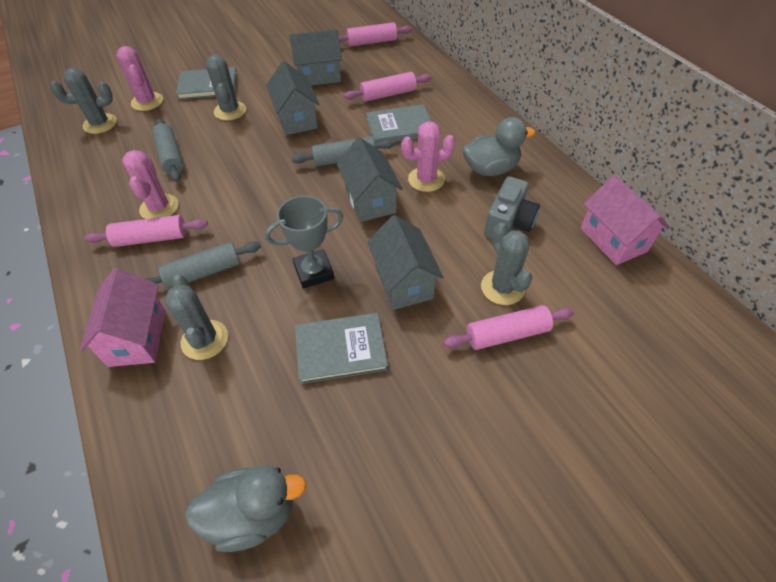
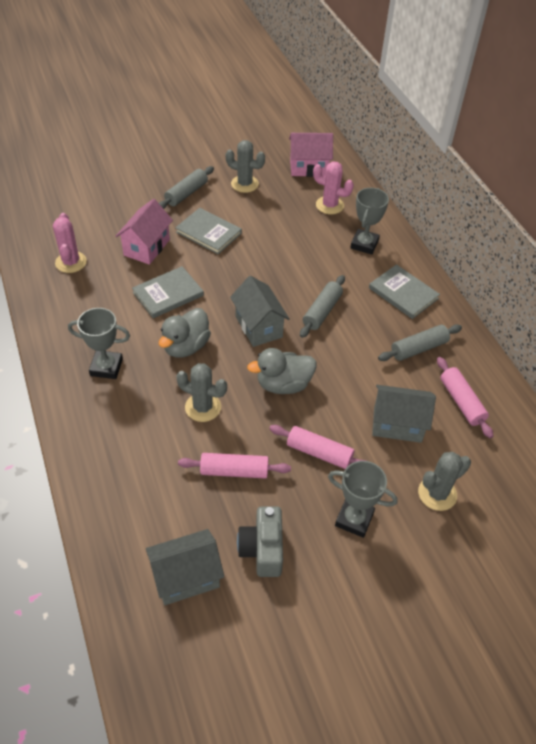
grey cactus: [51,68,117,134] [165,275,228,360] [206,54,246,120] [481,222,532,305] = 4 -> [176,363,227,422] [226,140,265,193] [418,452,471,511] = 3
grey house: [266,61,319,135] [289,29,342,86] [337,137,403,222] [367,215,443,310] = 4 -> [146,529,224,605] [230,276,290,347] [372,385,436,443] = 3
grey trophy: [265,196,343,289] = 1 -> [68,308,130,379] [328,461,398,538] [350,188,389,255] = 3
pink cactus: [117,46,163,111] [122,150,179,219] [401,122,455,192] = 3 -> [53,213,87,273] [313,162,354,214] = 2
pink rolling pin: [84,215,208,247] [338,22,412,46] [344,72,431,102] [443,305,574,350] = 4 -> [178,453,291,479] [269,425,366,469] [437,357,493,438] = 3

